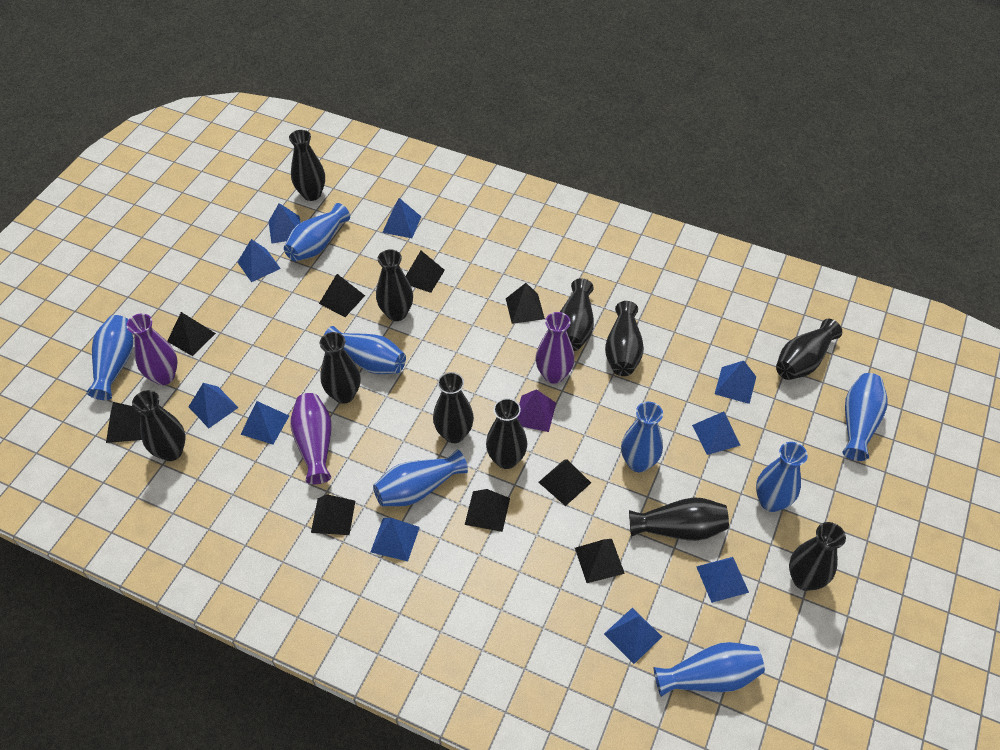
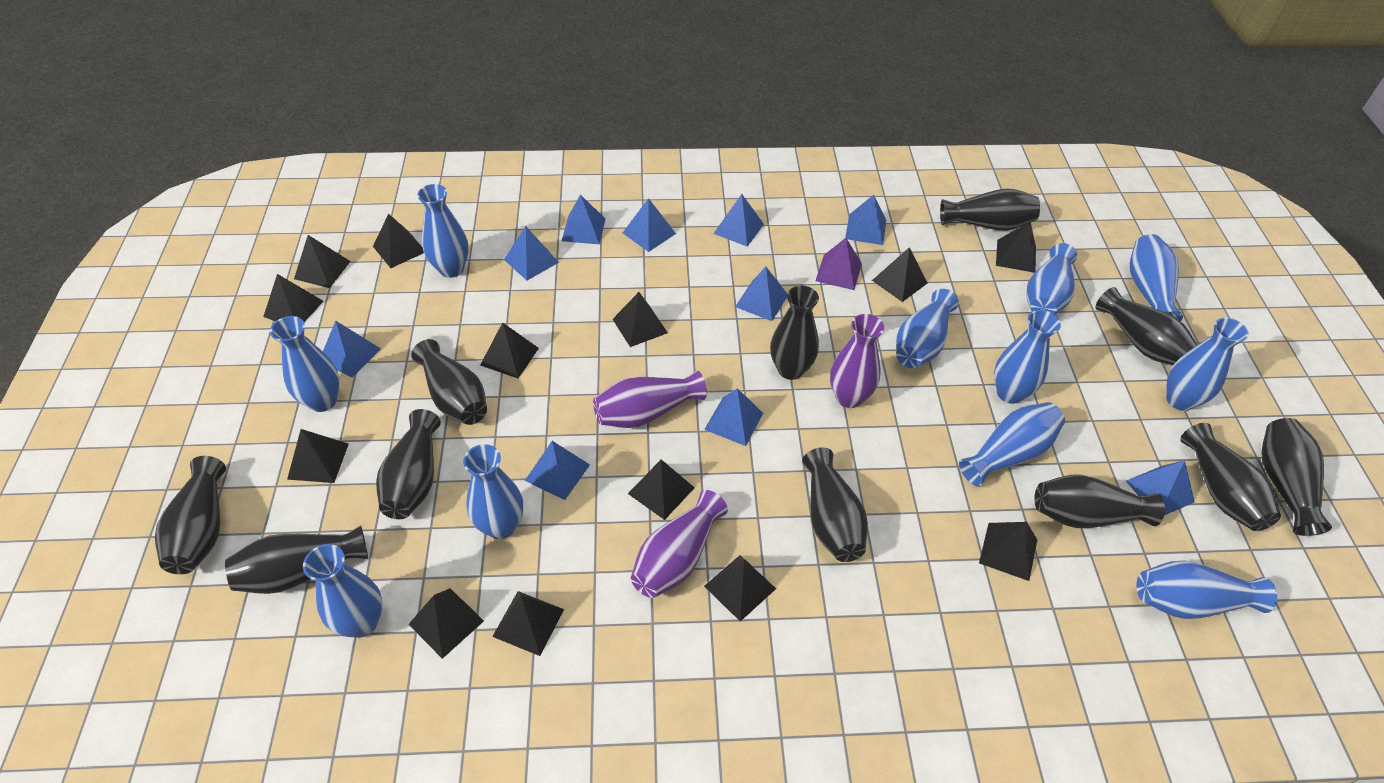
black pyramid: [106,402,142,443] [167,312,216,356] [311,494,355,535] [319,274,365,317] [406,251,445,293] [465,489,510,532] [506,283,545,324] [538,460,591,506] [575,539,625,583] = 9 -> [263,274,323,322] [287,429,349,483] [294,235,351,288] [373,214,424,268] [408,588,484,659] [480,322,539,378] [492,591,564,656] [613,292,668,347] [628,460,695,520] [704,555,776,622] [872,247,927,302] [979,522,1037,581] [996,222,1036,273] = 13
blue vase: [87,315,134,400] [284,203,350,261] [324,326,406,374] [373,449,468,506] [621,402,663,472] [654,642,765,697] [756,442,808,512] [843,373,888,461] = 8 -> [270,316,340,412] [303,544,383,638] [417,184,469,278] [463,444,523,539] [896,289,959,368] [959,402,1065,486] [994,310,1061,404] [1026,243,1077,315] [1130,234,1183,321] [1136,561,1277,619] [1166,318,1249,411] = 11

